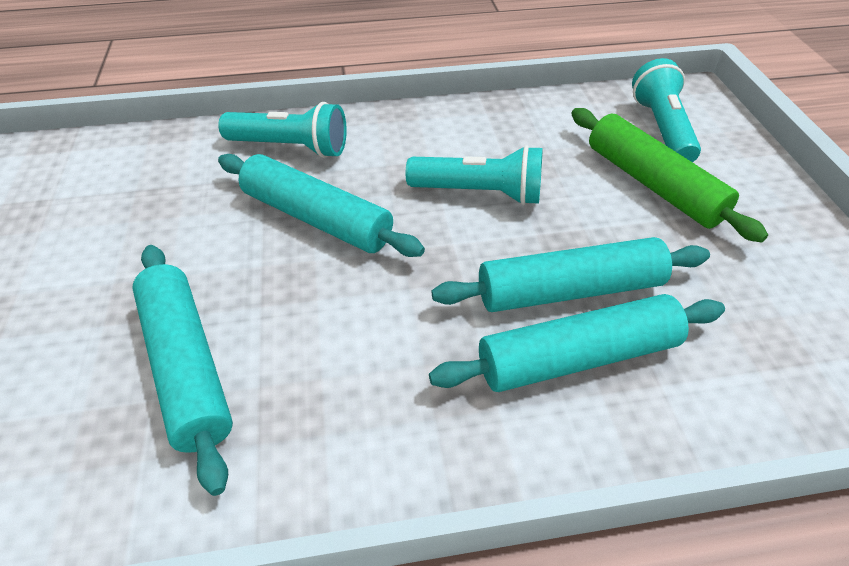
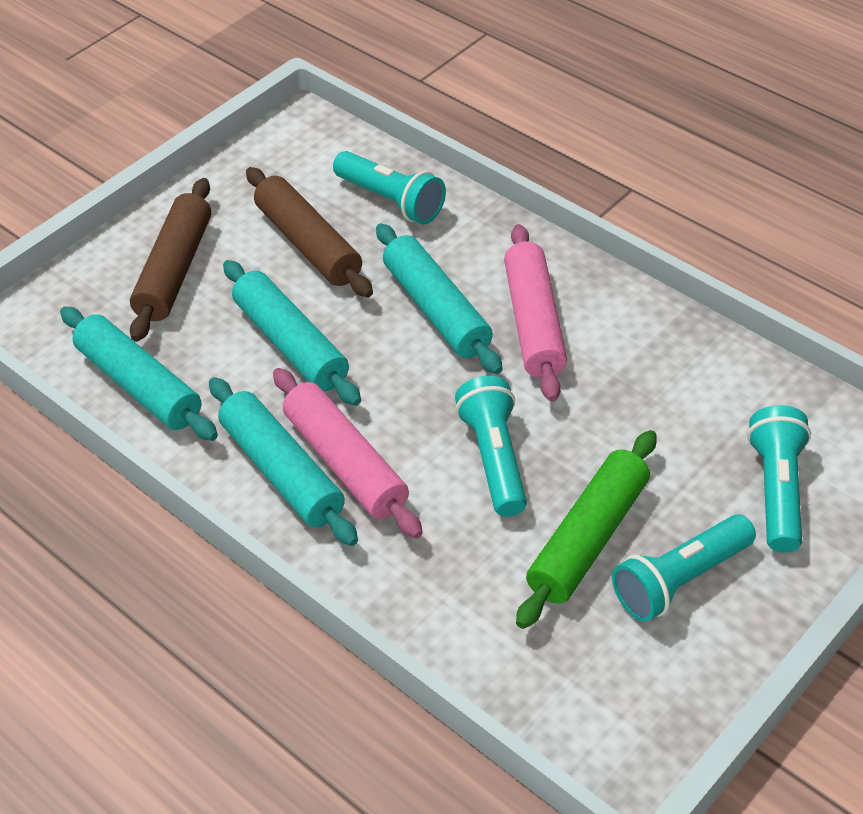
brown rolling pin: none = 0 -> [130,178,211,342] [246,167,373,298] = 2
pink rolling pin: none = 0 -> [273,368,423,538] [504,224,567,402] = 2
turquoise flashlight: [218,102,347,158] [406,145,543,205] [632,58,701,162] = 3 -> [333,151,446,224] [455,376,527,517] [612,514,756,622] [747,405,811,553] = 4

